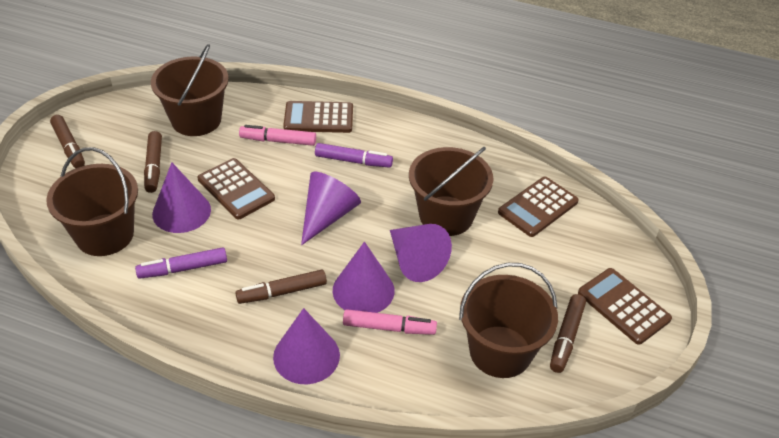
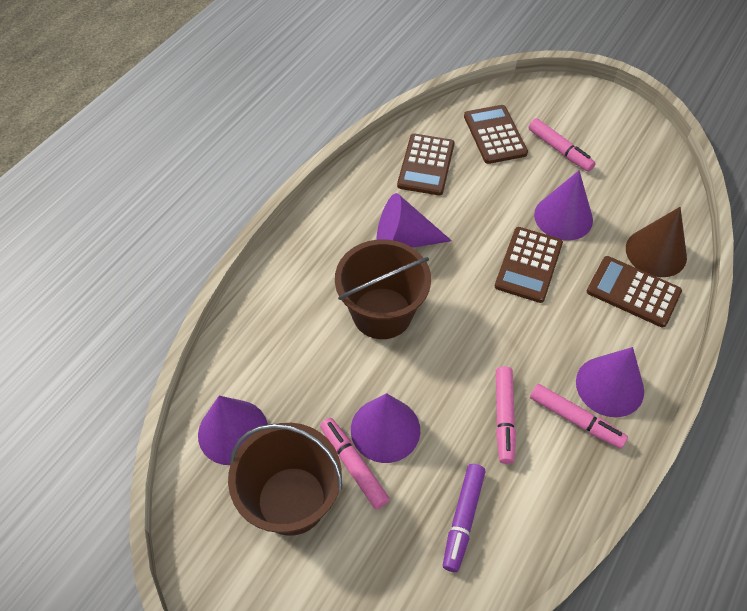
brown bucket: [46,147,138,256] [151,44,229,136] [409,147,493,236] [459,263,558,378] = 4 -> [228,423,342,536] [335,239,431,339] = 2
brown cone: none = 0 -> [626,207,687,277] = 1
brown marker: [50,115,85,168] [144,131,162,193] [236,270,327,304] [550,294,586,373] = 4 -> none = 0
pink marker: [239,125,316,146] [343,309,437,335] = 2 -> [320,418,390,509] [496,366,516,464] [529,118,596,172] [530,384,628,449] = 4
purple marker: [135,247,227,279] [315,143,393,168] = 2 -> [443,464,485,572] = 1

